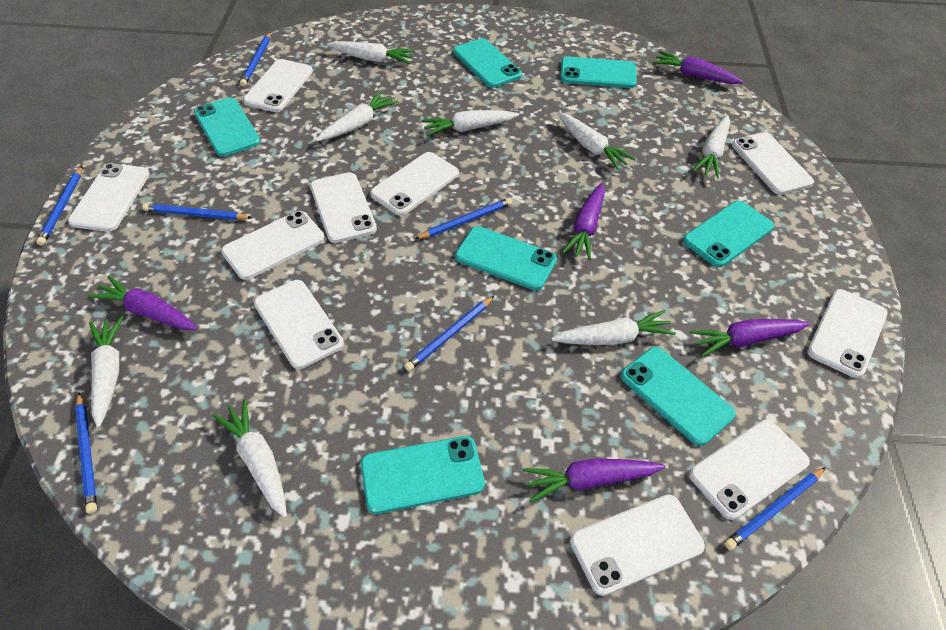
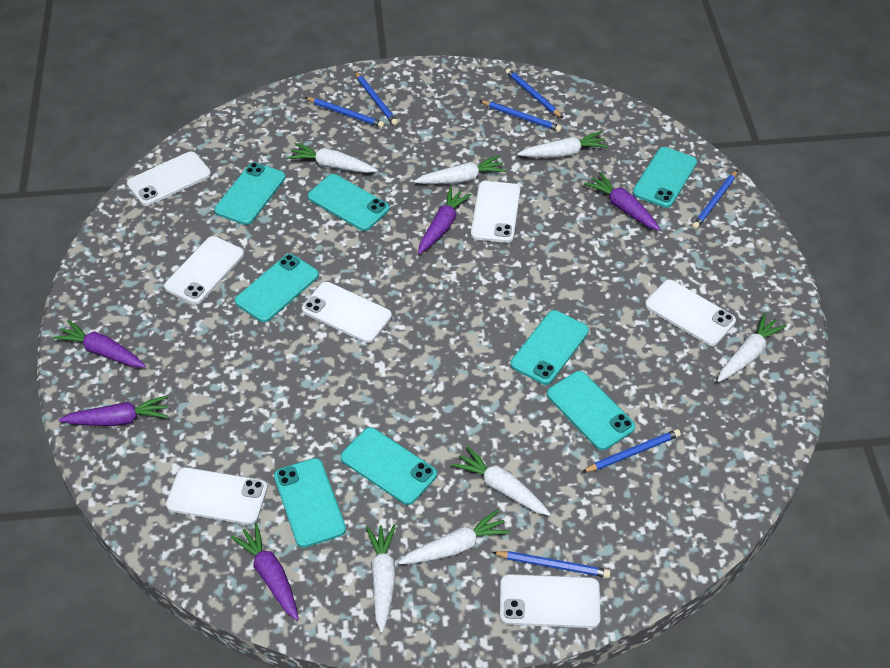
turquoise phone: [194,98,261,156] [361,436,485,514] [453,38,522,88] [455,226,557,290] [561,56,637,88] [621,347,736,446] [683,201,774,267] = 7 -> [214,162,286,225] [235,254,319,322] [274,458,346,548] [308,174,390,231] [341,427,437,505] [511,310,589,385] [547,371,635,450] [633,147,697,208] = 8
white carrot: [89,316,123,428] [213,399,287,518] [316,91,398,141] [327,41,415,64] [422,110,519,136] [551,310,676,345] [558,112,636,170] [693,115,730,178] = 8 -> [287,143,377,173] [366,525,396,633] [398,509,511,564] [414,155,507,184] [451,446,551,516] [517,131,608,158] [717,313,787,382] = 7
white phone: [68,163,150,232] [221,211,325,280] [243,59,313,112] [254,280,344,369] [310,172,377,243] [370,152,459,216] [570,494,705,596] [689,420,810,520] [732,132,814,195] [807,289,887,378] = 10 -> [127,151,211,206] [164,236,244,304] [166,467,268,525] [302,282,392,343] [471,181,520,243] [500,574,600,628] [645,280,736,346] = 7

